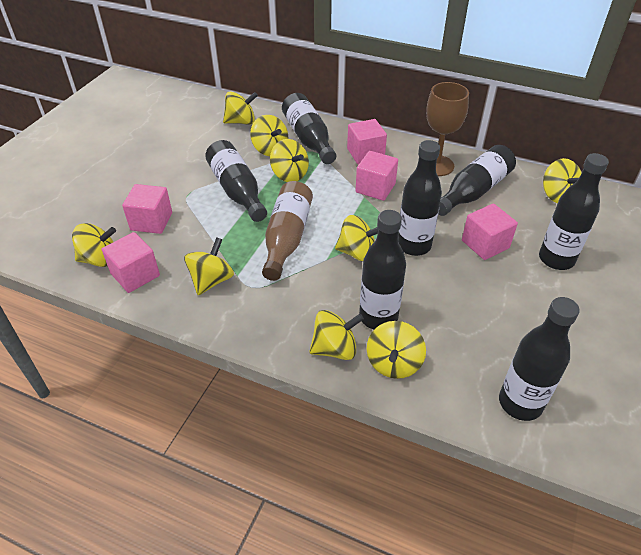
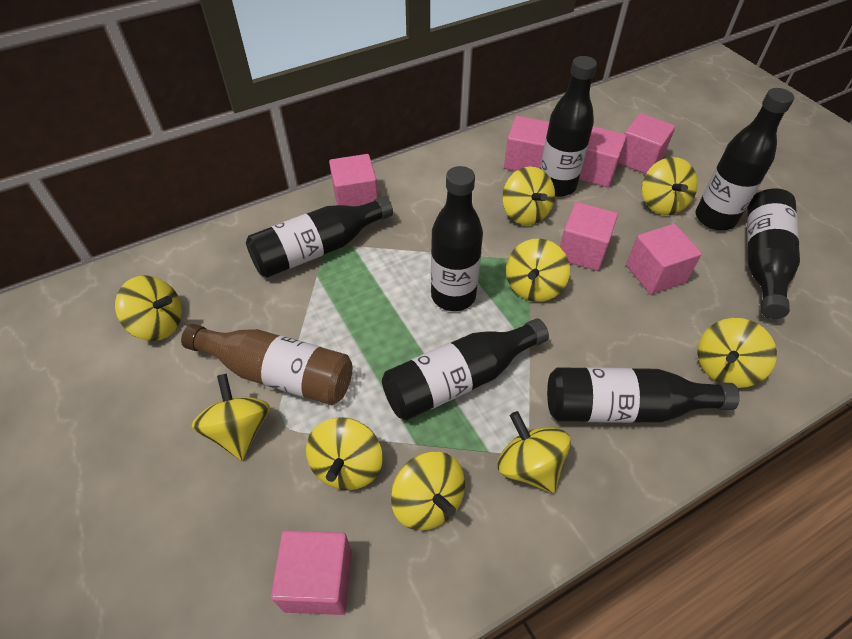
brown goblet: [426,82,469,176] = 1 -> none = 0
pink cube: [102,232,160,293] [122,184,172,234] [347,119,387,164] [356,151,398,201] [462,203,518,260] = 5 -> [271,530,352,615] [329,154,378,206] [504,116,549,171] [560,202,618,271] [579,126,627,187] [619,113,675,174] [626,224,702,295] = 7

